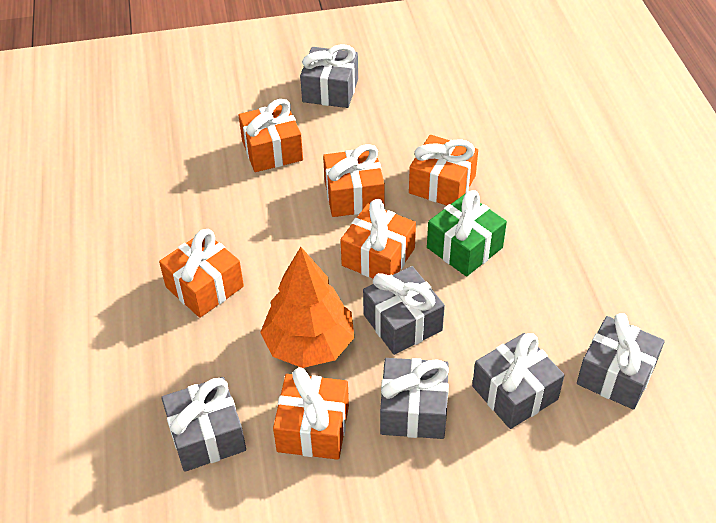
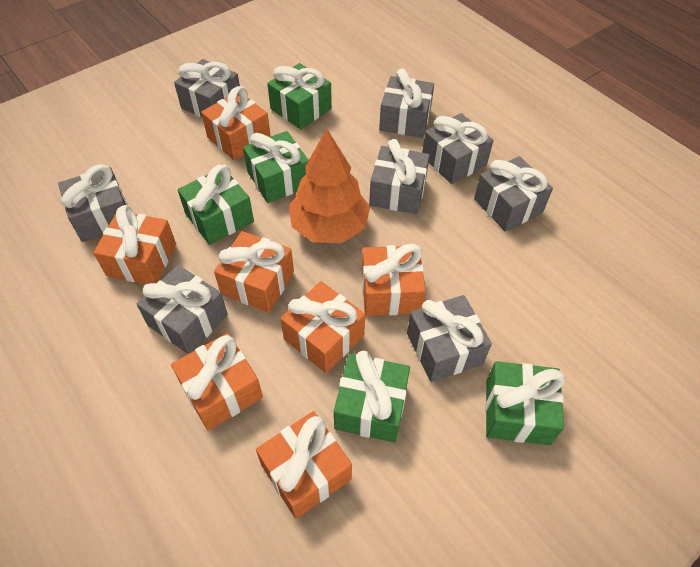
green gift: [427,190,507,277] = 1 -> [178,165,254,245] [243,131,309,203] [267,63,332,129] [334,351,410,443] [485,361,565,445] = 5
grey gift: [161,377,246,472] [300,44,358,108] [363,266,445,355] [380,358,449,439] [472,333,564,429] [577,313,665,410] = 6 -> [58,164,128,242] [137,265,228,354] [174,59,240,118] [369,139,430,214] [379,68,434,138] [407,295,492,382] [422,113,494,184] [474,156,553,231] = 8
orange gift: [159,229,244,318] [238,99,303,172] [273,368,349,460] [323,144,385,217] [341,199,416,278] [409,135,478,206] = 6 -> [93,205,176,284] [171,333,263,430] [201,86,271,161] [214,231,294,313] [256,411,352,519] [280,281,365,373] [362,244,426,316] = 7

